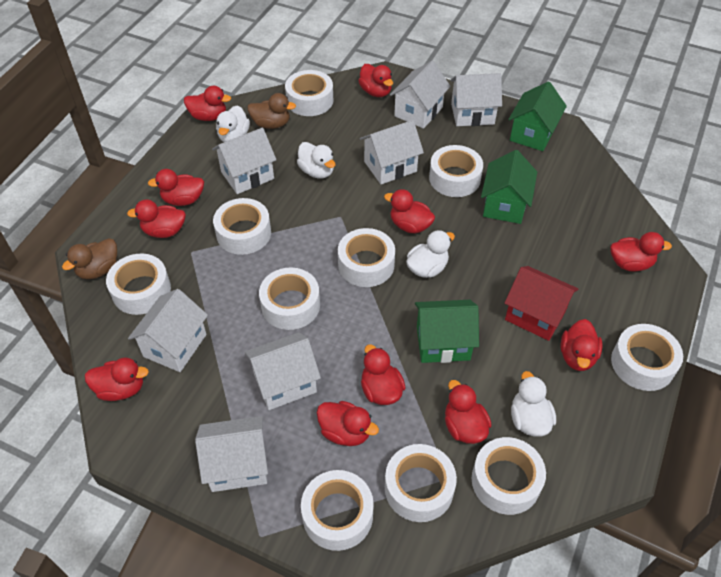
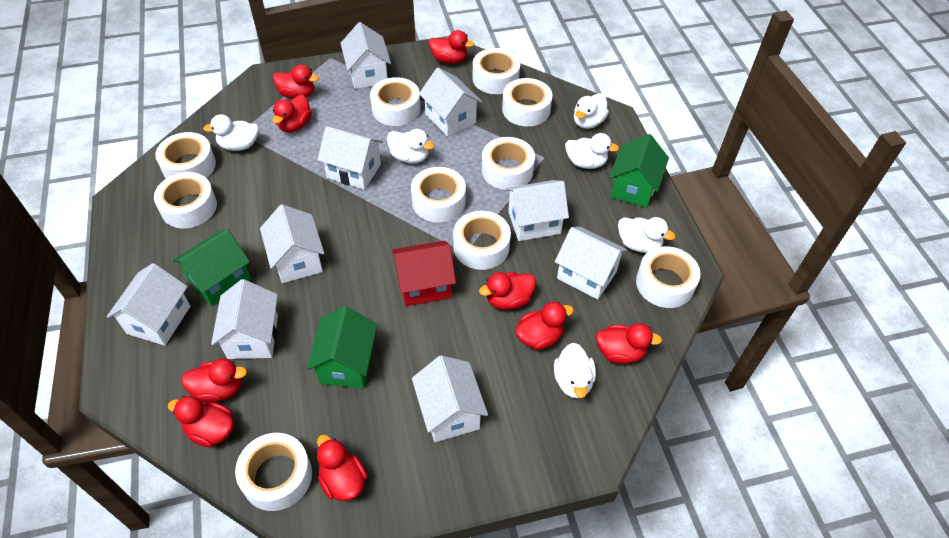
brown duck: [62,238,117,279] [247,93,296,129] = 2 -> none = 0
red duck: [85,357,149,401] [127,199,186,238] [148,169,204,206] [184,86,231,121] [317,401,379,446] [358,64,393,97] [361,344,406,405] [384,189,435,233] [445,380,492,444] [561,319,602,371] [610,232,672,271] = 11 -> [168,396,234,447] [181,358,247,403] [272,95,312,132] [273,64,319,99] [317,434,368,501] [429,30,474,64] [479,272,536,310] [515,302,574,350] [596,323,662,364] = 9
white duck: [216,105,250,142] [297,142,335,179] [406,230,455,278] [511,371,556,437] = 4 -> [203,114,259,151] [387,129,434,164] [554,343,596,398] [565,133,619,169] [574,93,609,129] [618,217,675,253] = 6
white house: [128,289,208,372] [195,416,268,492] [212,128,276,194] [245,332,321,410] [360,120,424,184] [390,61,451,129] [451,73,502,126] = 7 -> [107,263,190,346] [211,279,278,359] [260,204,324,283] [317,126,383,190] [340,22,391,89] [412,355,488,442] [419,67,482,137] [506,180,569,241] [555,227,628,300] = 9

